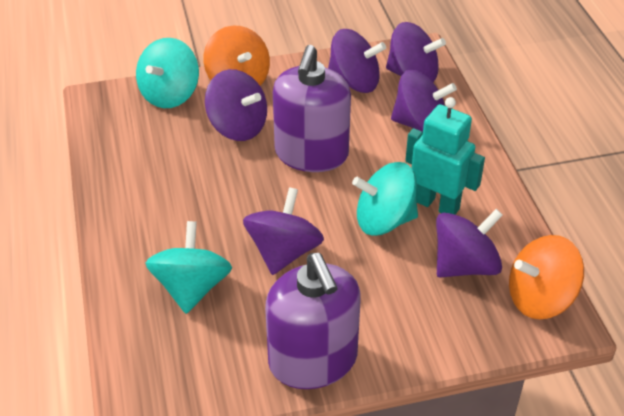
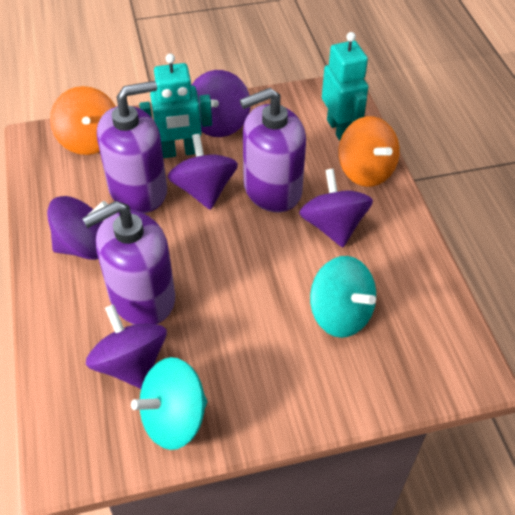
purple soap dispenser: [265,253,361,389] [273,45,351,172] = 2 -> [82,201,175,325] [97,81,167,213] [240,88,306,212] = 3
purple spinning top: [205,69,267,141] [243,187,324,275] [328,29,386,93] [386,22,446,82] [391,70,457,132] [436,209,503,277] = 6 -> [47,196,108,260] [86,304,167,389] [168,134,238,210] [192,70,250,137] [299,168,373,248] = 5
turquoise robot: [405,97,485,215] = 1 -> [139,54,212,158] [322,32,368,141] = 2
turquoise spinning top: [136,38,199,108] [146,221,232,314] [352,162,418,236] = 3 -> [131,357,208,450] [310,256,376,338] = 2

